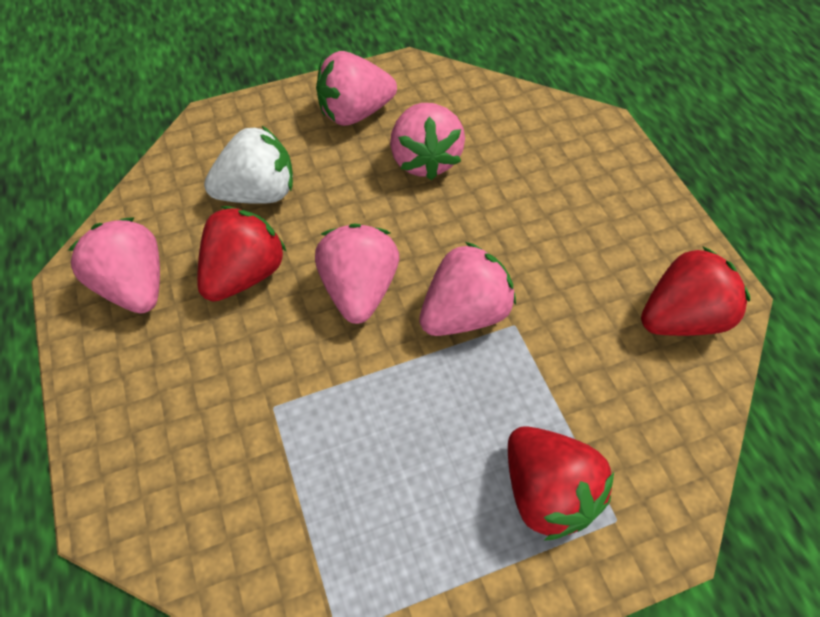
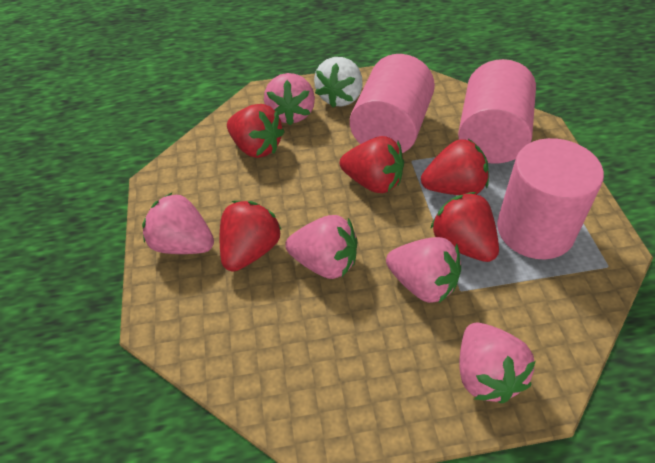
pink cylinder: none = 0 -> [350,54,435,153] [458,59,536,163] [497,138,604,259] = 3
red strawberry: [197,206,287,302] [508,426,614,541] [641,246,750,336] = 3 -> [220,201,282,272] [227,104,285,158] [340,136,404,193] [421,139,489,195] [430,192,499,262] = 5

